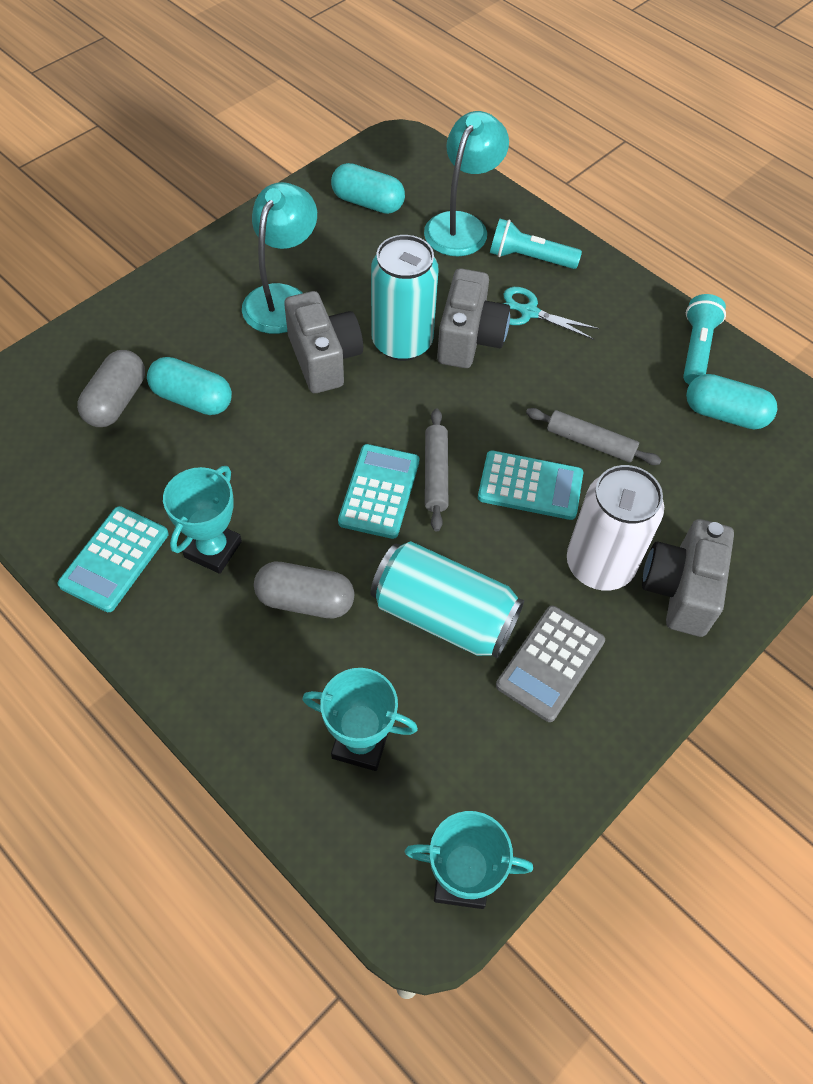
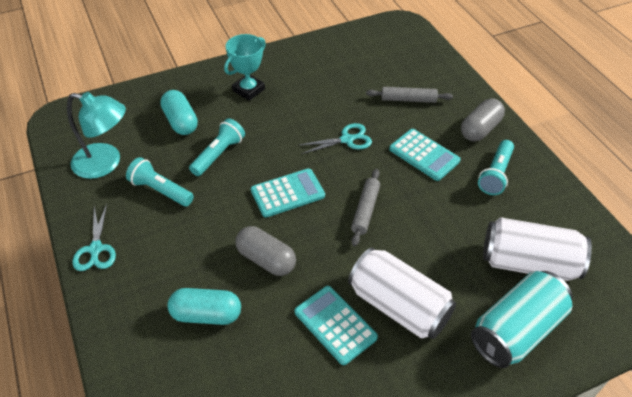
grey calculator: [496,606,605,722] = 1 -> none = 0
grey camera: [284,291,363,393] [437,268,510,368] [642,519,734,637] = 3 -> none = 0
turquoise can: [371,235,439,361] [371,541,524,658] = 2 -> [471,271,573,368] = 1
turquoise capsule: [147,357,232,415] [331,163,405,214] [686,374,777,429] = 3 -> [160,90,198,135] [167,288,241,325] = 2
turquoise flashlight: [490,219,582,269] [683,294,726,385] = 2 -> [126,157,194,206] [189,118,245,176] [478,140,514,195] = 3
turquoise lamp: [242,182,317,334] [424,111,509,256] = 2 -> [67,92,126,179] = 1
turquoise scissors: [502,287,599,340] = 1 -> [73,204,116,271] [299,123,372,154] = 2
turquoise trophy: [163,466,242,574] [302,668,418,771] [405,811,533,909] = 3 -> [224,34,266,101] = 1
white can: [567,465,664,590] = 1 -> [348,247,456,339] [483,217,592,281] = 2

